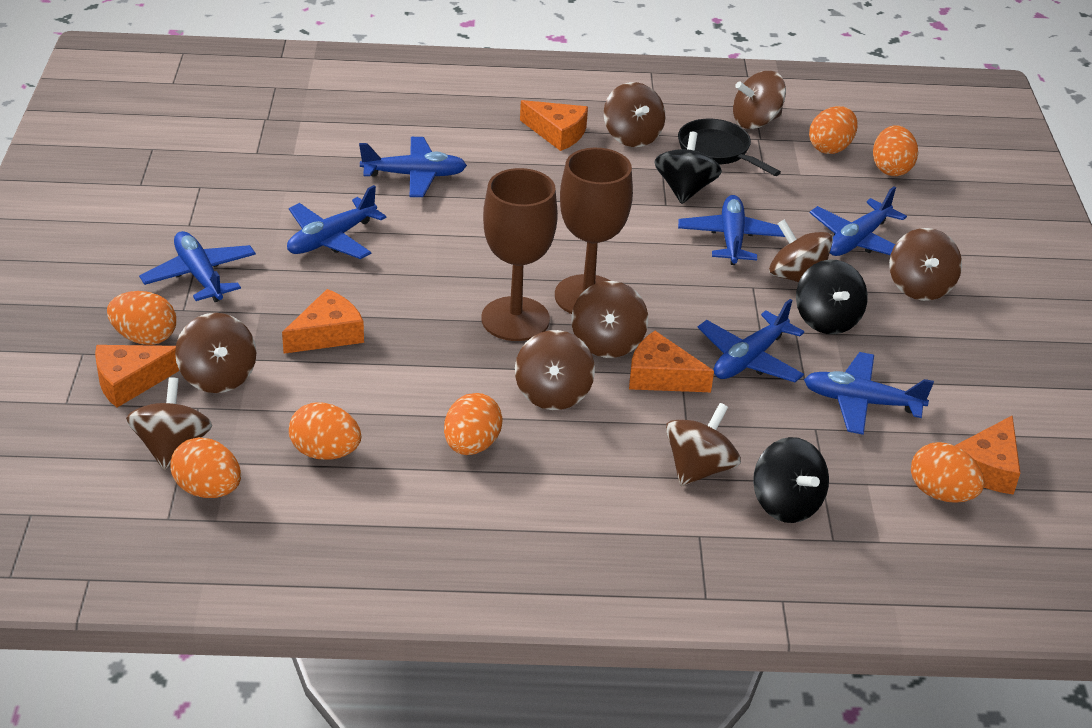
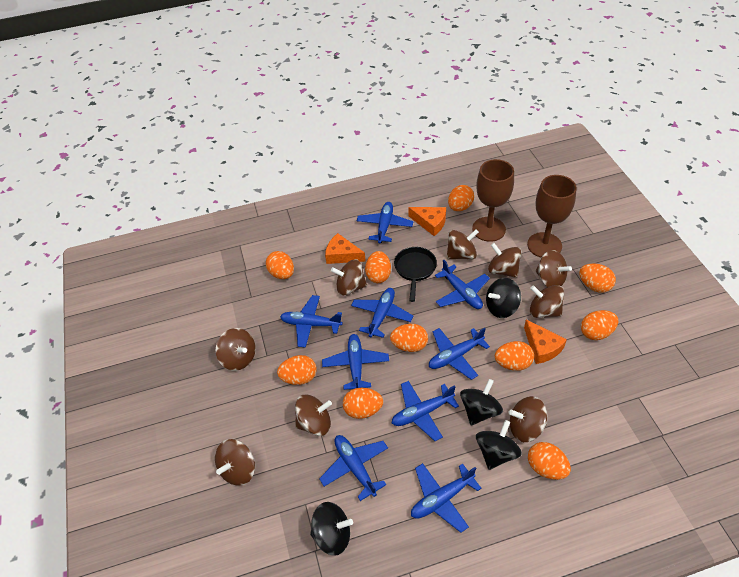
black spinning top: [654,132,722,204] [753,437,829,523] [796,259,868,334] = 3 -> [310,502,353,556] [460,379,503,425] [476,420,522,470] [486,278,521,318] = 4
blue plane: [139,231,256,302] [287,185,386,259] [359,137,467,197] [678,195,785,265] [698,299,804,382] [804,352,934,435] [810,186,907,256] = 7 -> [280,295,342,348] [319,435,388,501] [322,334,389,390] [351,288,413,338] [357,202,413,243] [392,381,459,441] [411,463,482,533] [429,328,490,380] [435,260,490,309] = 9
orange cheese: [95,345,179,408] [282,289,364,354] [520,100,588,151] [629,331,714,392] [955,415,1020,495] = 5 -> [325,233,366,264] [409,207,446,236] [524,319,567,364] = 3
orange egg: [107,291,176,345] [171,437,241,498] [289,402,361,460] [444,393,503,455] [809,106,858,154] [873,125,918,176] [911,442,984,503] = 7 -> [266,251,294,279] [277,355,316,385] [343,388,383,419] [365,251,391,283] [390,324,428,352] [448,185,474,211] [495,341,534,371] [528,442,571,480] [579,264,616,293] [581,310,618,340] = 10

